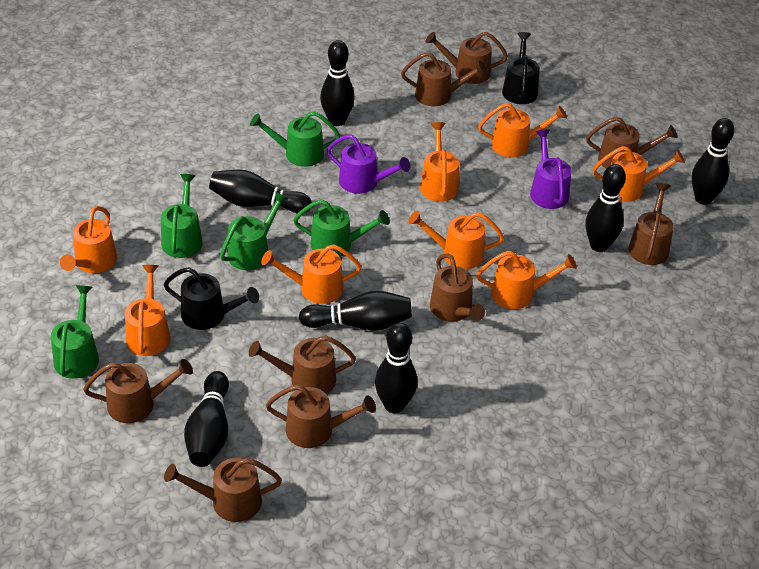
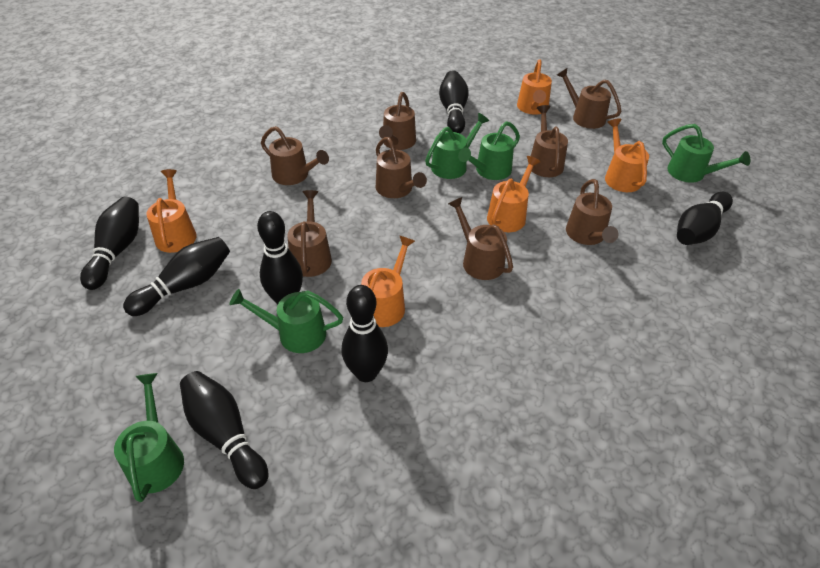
black watering can: [164,267,259,330] [502,32,540,104] = 2 -> none = 0
brown watering can: [83,359,193,423] [164,458,282,522] [249,336,356,394] [266,385,376,448] [401,52,487,106] [425,32,508,84] [430,253,485,321] [586,117,677,169] [628,183,674,265] = 9 -> [261,126,329,185] [287,190,332,277] [376,137,427,198] [379,92,416,150] [448,197,513,280] [528,105,568,177] [557,68,621,129] [566,179,619,245] = 8
orange watering can: [60,206,117,273] [125,265,170,356] [261,244,362,304] [408,211,504,269] [420,122,459,202] [476,251,577,310] [478,103,567,157] [593,146,685,202] = 8 -> [147,169,197,253] [361,236,415,327] [487,156,541,232] [517,59,552,115] [605,118,649,192] = 5
purple watering can: [327,134,410,194] [530,129,572,209] = 2 -> none = 0

